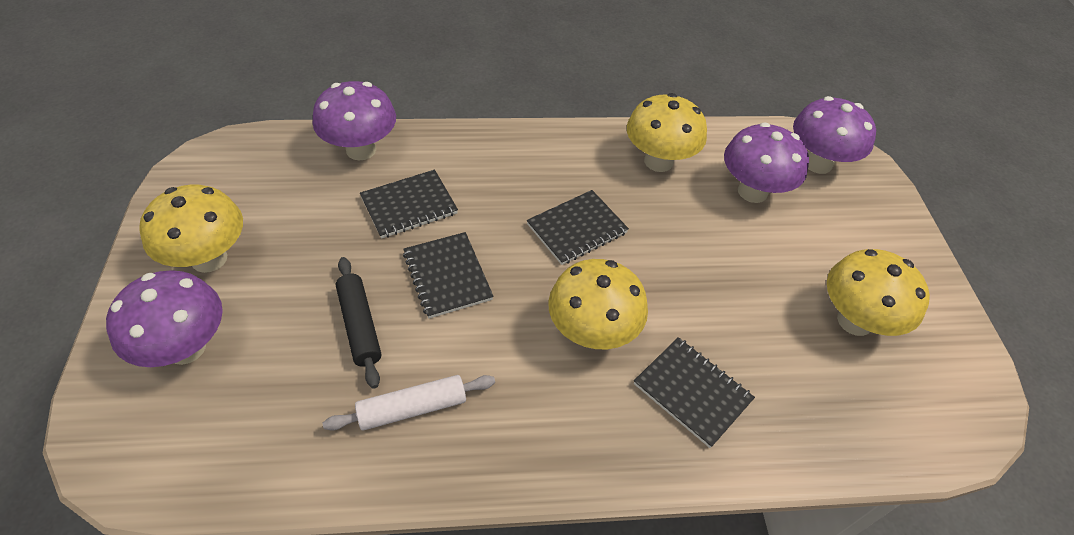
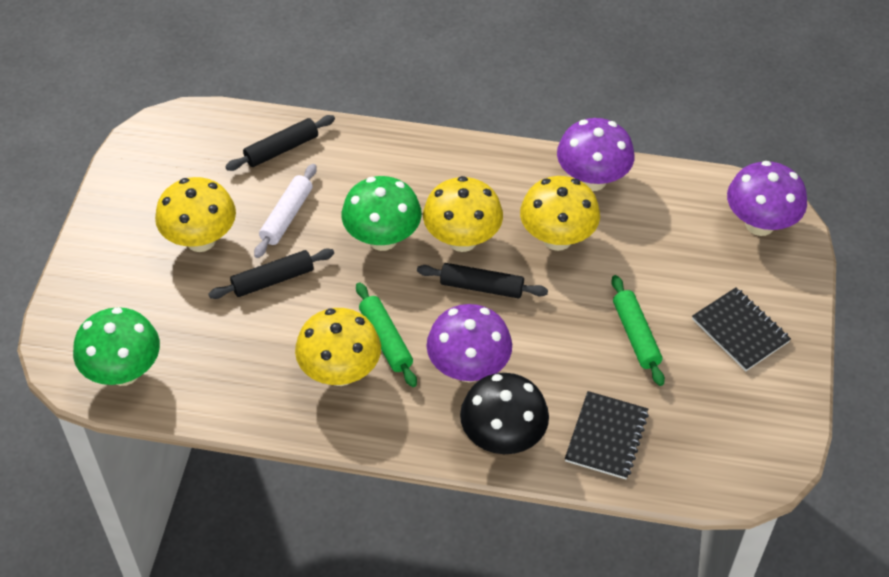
black mushroom: none = 0 -> [460,373,549,454] = 1
black notebook: [360,170,458,239] [403,232,494,319] [527,190,629,265] [634,337,755,448] = 4 -> [565,391,649,479] [692,287,791,371] = 2
black rolling pin: [336,257,381,389] = 1 -> [208,248,334,299] [225,115,335,171] [417,263,548,298] = 3
green mushroom: none = 0 -> [73,307,160,386] [342,176,422,251] = 2
green rolling pin: none = 0 -> [356,282,417,387] [611,275,665,386] = 2
purple mushroom: [106,270,223,367] [313,81,396,161] [724,123,809,203] [793,96,876,174] = 4 -> [427,304,512,383] [557,118,635,191] [727,161,807,236] = 3

